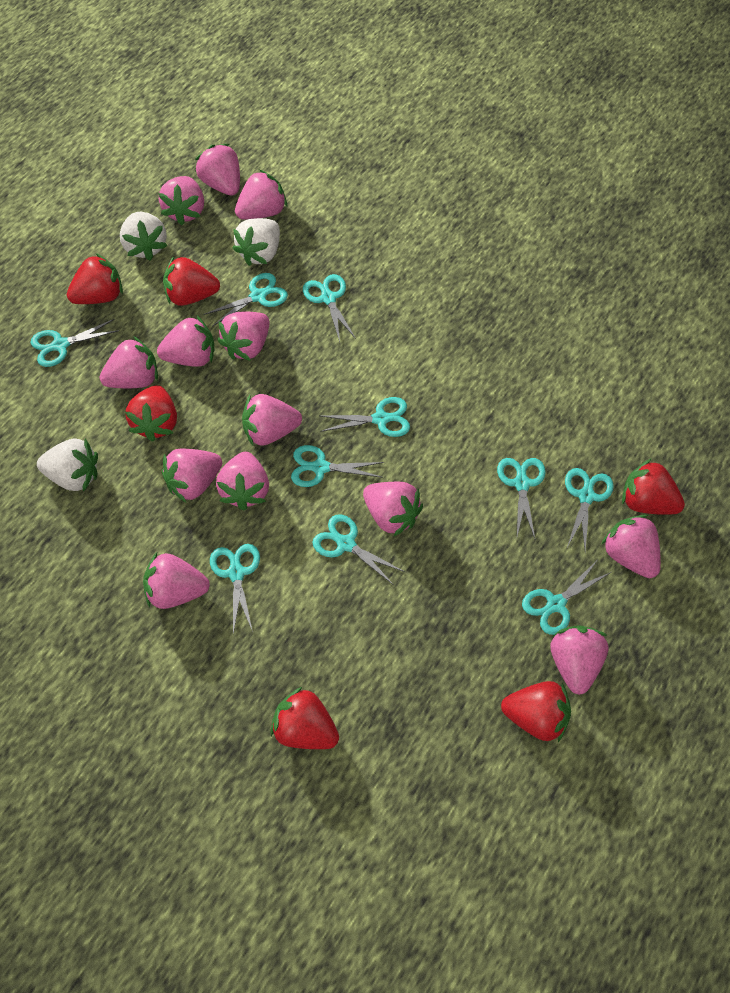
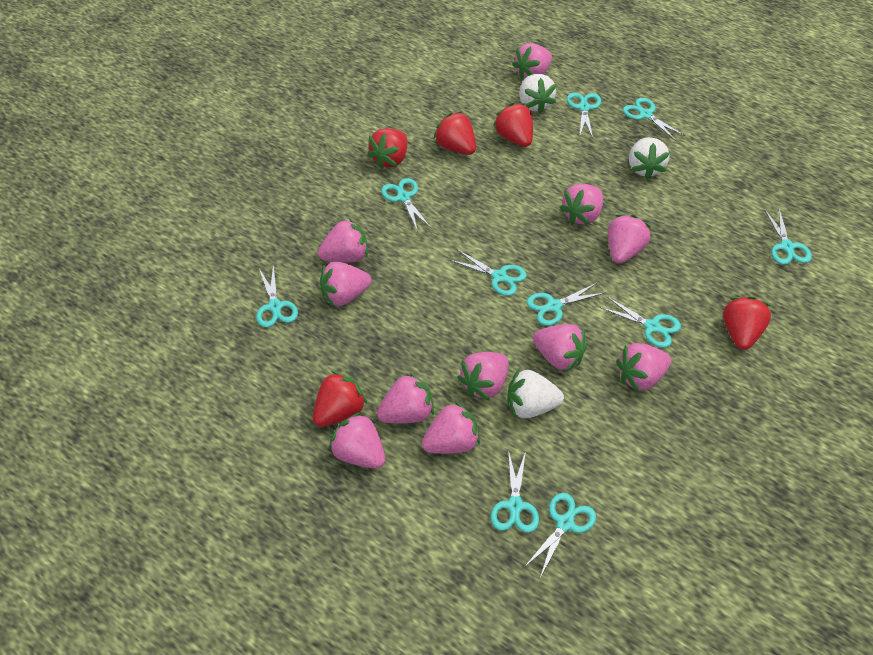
pink strawberry: [100,336,158,388] [143,552,210,609] [157,316,214,367] [158,176,204,225] [162,449,222,502] [195,144,240,196] [216,452,269,511] [217,311,270,361] [235,170,287,220] [242,394,302,446] [363,482,423,536] [551,626,608,695] [602,515,661,578] = 13 -> [318,218,368,263] [320,262,371,306] [329,412,385,468] [377,372,434,423] [422,401,480,454] [458,352,508,401] [512,43,552,80] [533,324,587,372] [559,184,603,225] [608,215,651,264] [616,343,671,392] = 11
red strawberry: [67,253,123,304] [125,385,177,442] [163,256,220,306] [270,687,339,749] [501,681,571,742] [622,458,685,515] = 6 -> [313,371,367,427] [367,128,407,169] [434,111,476,155] [493,103,533,147] [723,296,771,350] = 5

